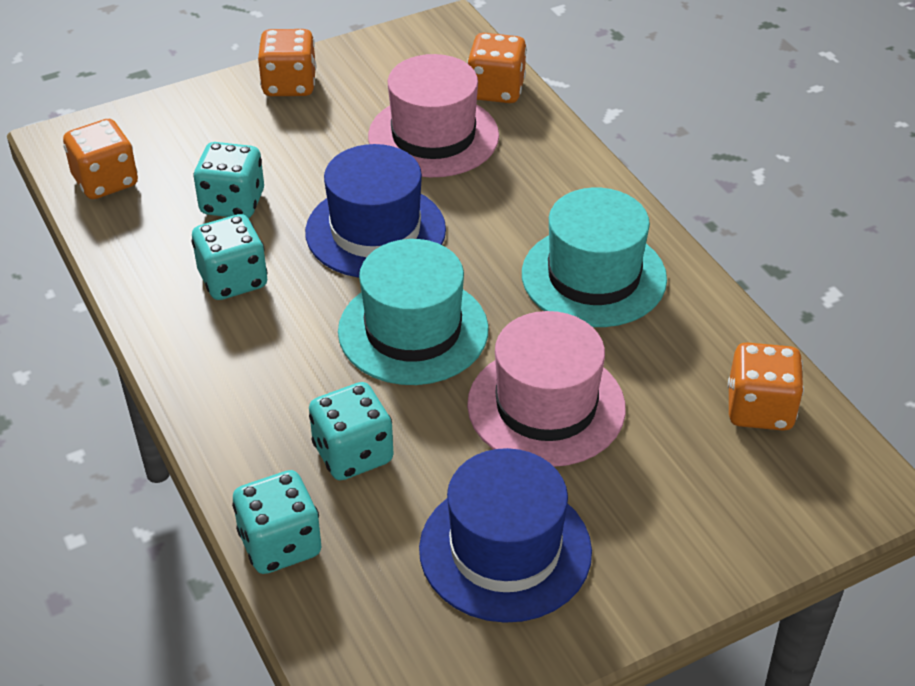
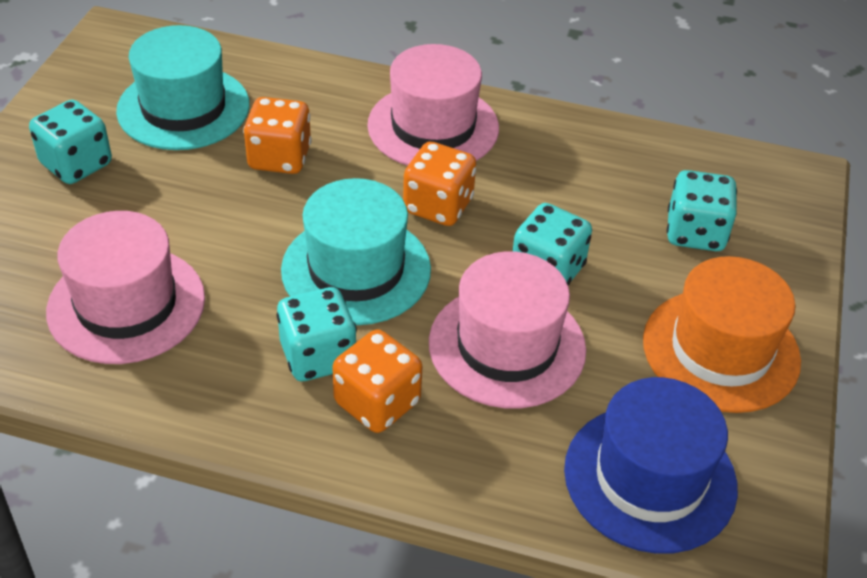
blue hat: [305,144,446,278] [419,448,592,623] = 2 -> [564,377,738,554] = 1
orange dice: [63,119,138,199] [258,29,316,96] [467,33,527,103] [728,342,804,431] = 4 -> [243,97,312,174] [332,329,422,433] [403,142,476,226] = 3
orange hat: none = 0 -> [643,256,801,413] = 1
pink hat: [368,54,499,177] [467,311,626,467] = 2 -> [46,211,205,364] [367,44,499,166] [429,251,586,408] = 3

